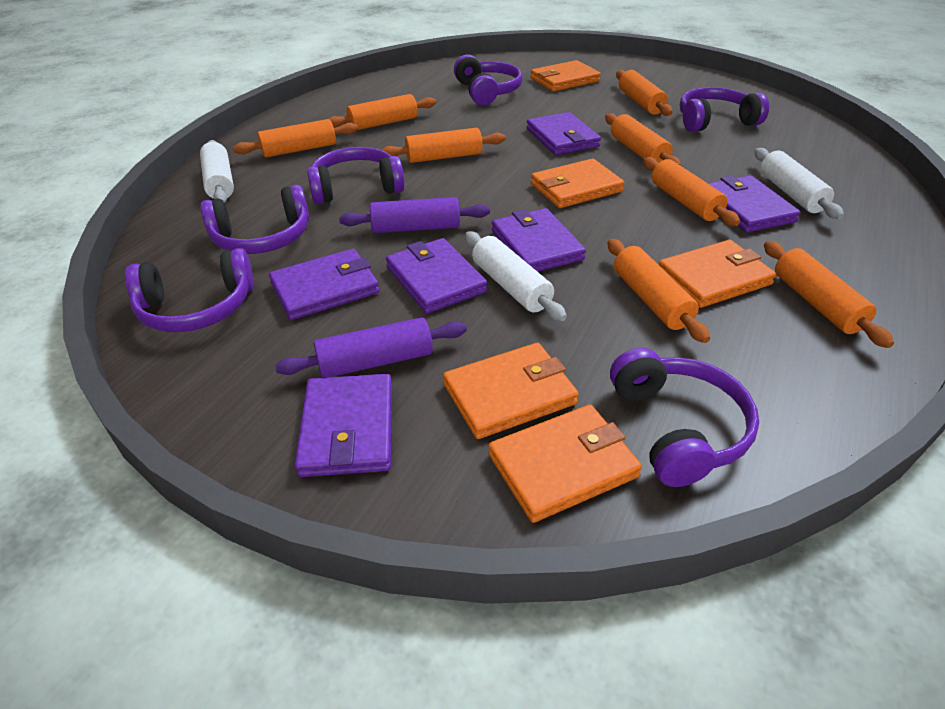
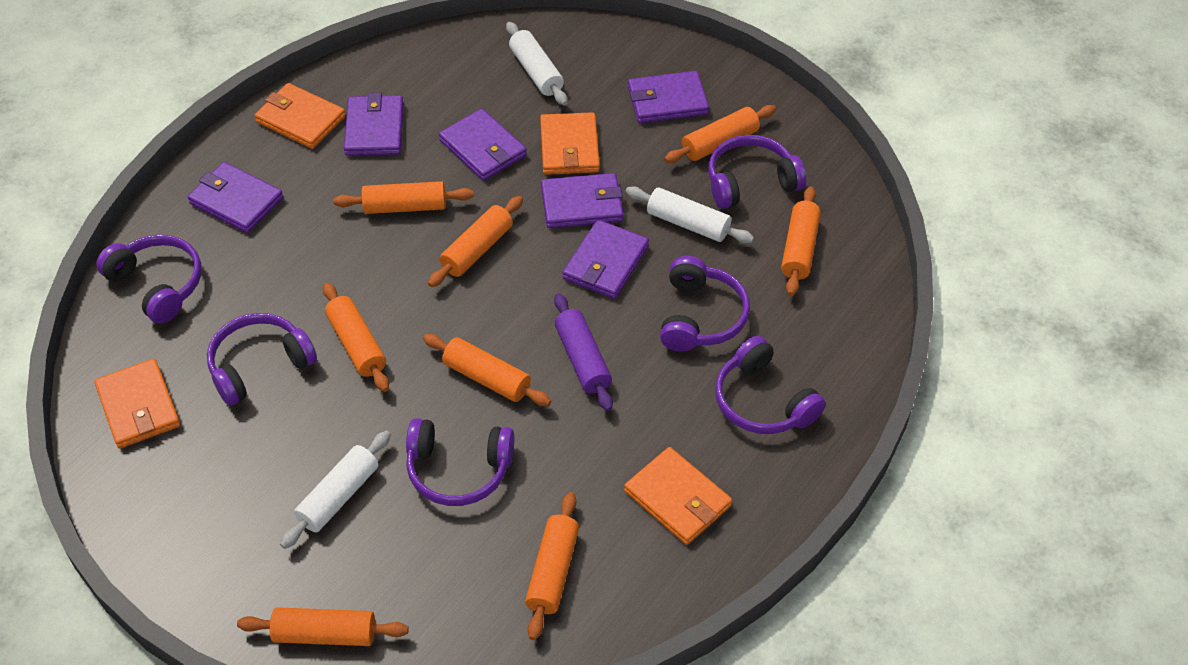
orange wallet: [443,343,579,439] [488,405,642,523] [531,60,601,92] [531,159,624,208] [659,240,776,308] = 5 -> [94,359,180,449] [255,83,346,149] [540,112,600,175] [624,447,732,545] = 4
purple rolling pin: [275,317,467,378] [339,197,490,233] = 2 -> [554,293,613,411] = 1

